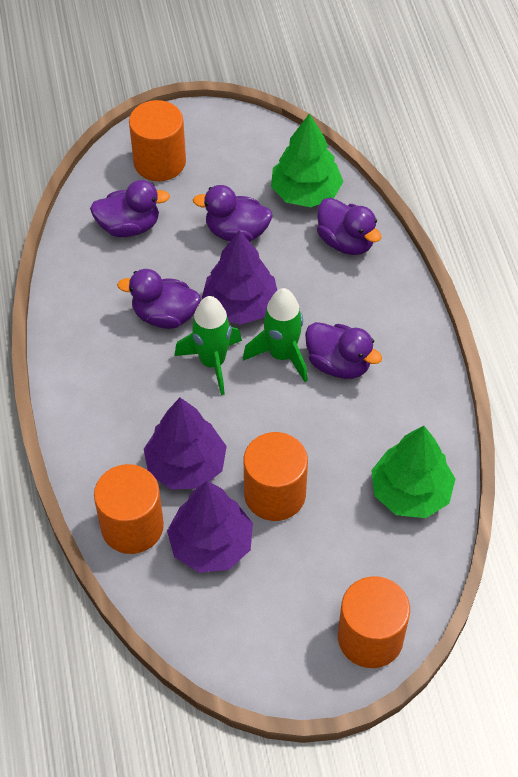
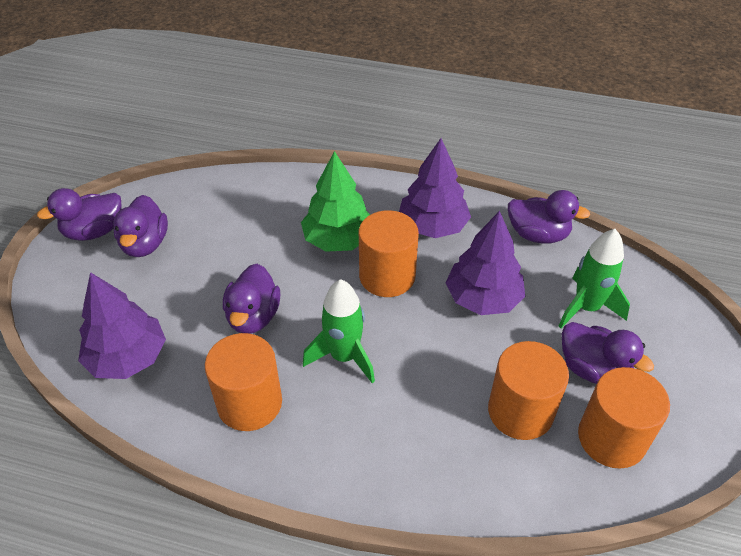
green tree: [271,113,344,207] [371,426,455,518] = 2 -> [301,151,370,252] = 1

